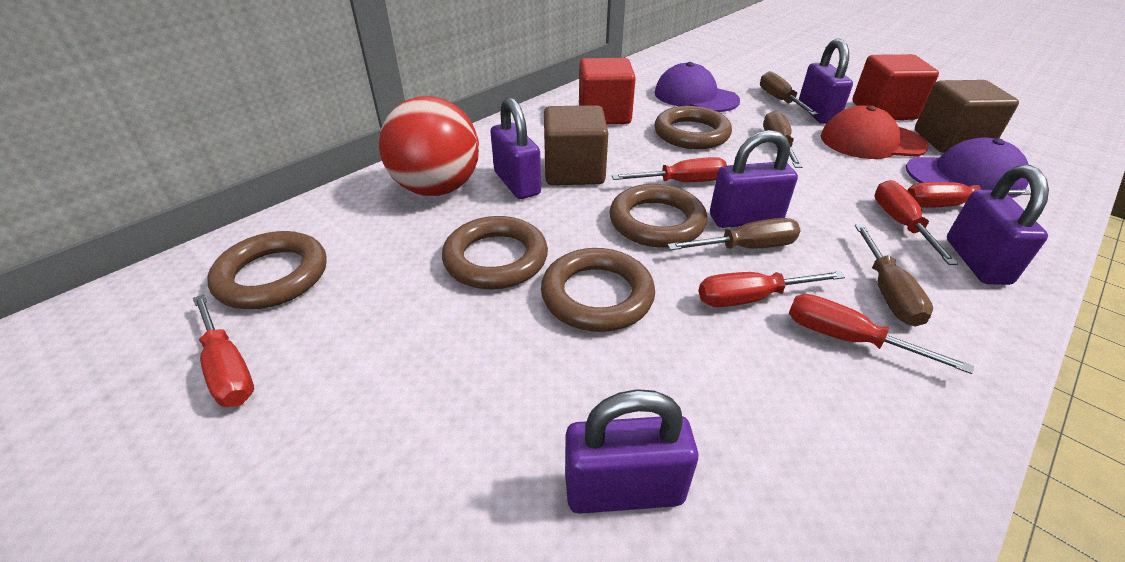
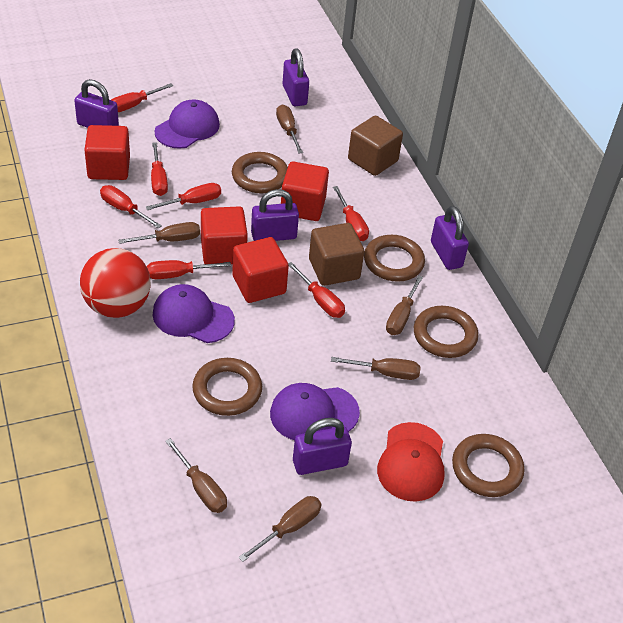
brown screwdriver: [667,218,801,250] [760,71,818,115] [763,110,802,168] [854,224,933,327] = 4 -> [118,222,200,244] [165,438,227,513] [238,496,322,562] [276,105,303,154] [331,357,420,380] [386,275,423,335] = 6
purple cap: [654,62,740,112] [906,137,1029,198] = 2 -> [152,284,235,343] [155,100,220,149] [270,383,360,440] = 3
red cube: [579,58,636,124] [853,54,939,120] = 2 -> [84,125,130,180] [201,206,248,264] [232,237,289,303] [281,161,329,221] = 4
red screwdriver: [193,294,254,407] [612,157,727,182] [699,271,845,307] [789,294,973,374] [874,180,958,265] [907,182,1031,208] = 6 -> [100,185,162,228] [111,83,173,112] [146,183,221,210] [147,260,231,279] [151,142,168,196] [288,262,345,318] [333,186,369,241] = 7

